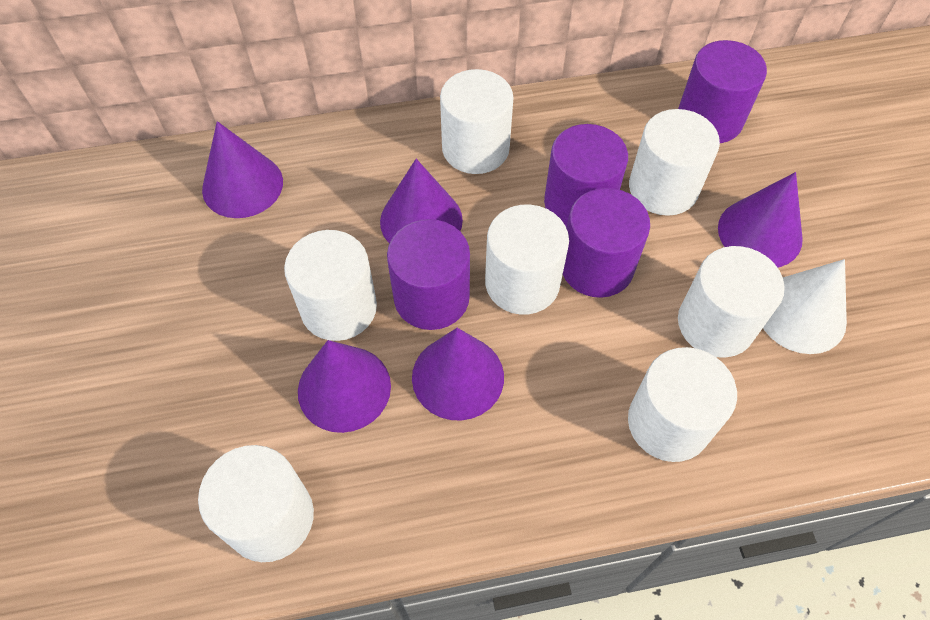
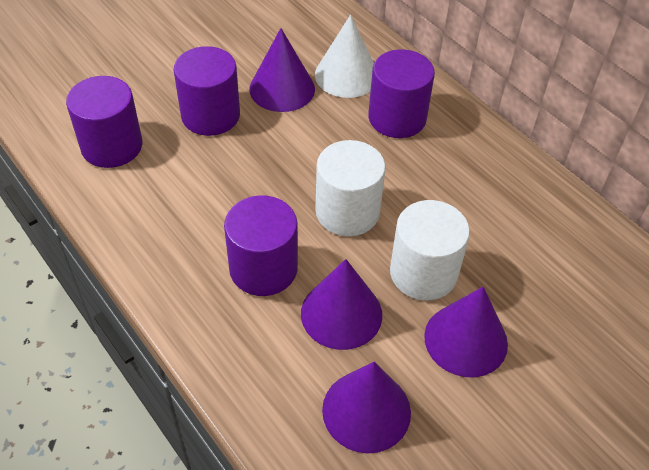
purple cone: [202,121,283,218] [298,340,391,433] [380,159,463,244] [412,328,504,421] [718,172,803,268] = 5 -> [249,28,315,112] [301,259,382,350] [322,362,411,453] [424,287,508,377] = 4
white cylinder: [198,445,314,562] [284,230,377,341] [440,69,513,174] [485,205,569,315] [628,347,737,462] [629,109,720,216] [678,246,785,358] = 7 -> [315,140,385,236] [390,200,470,300] = 2

